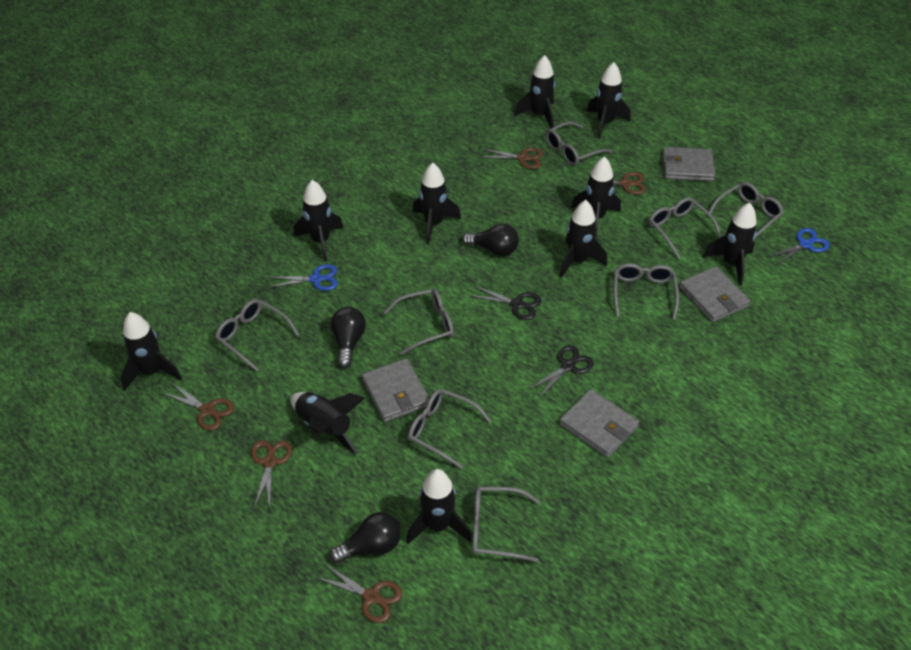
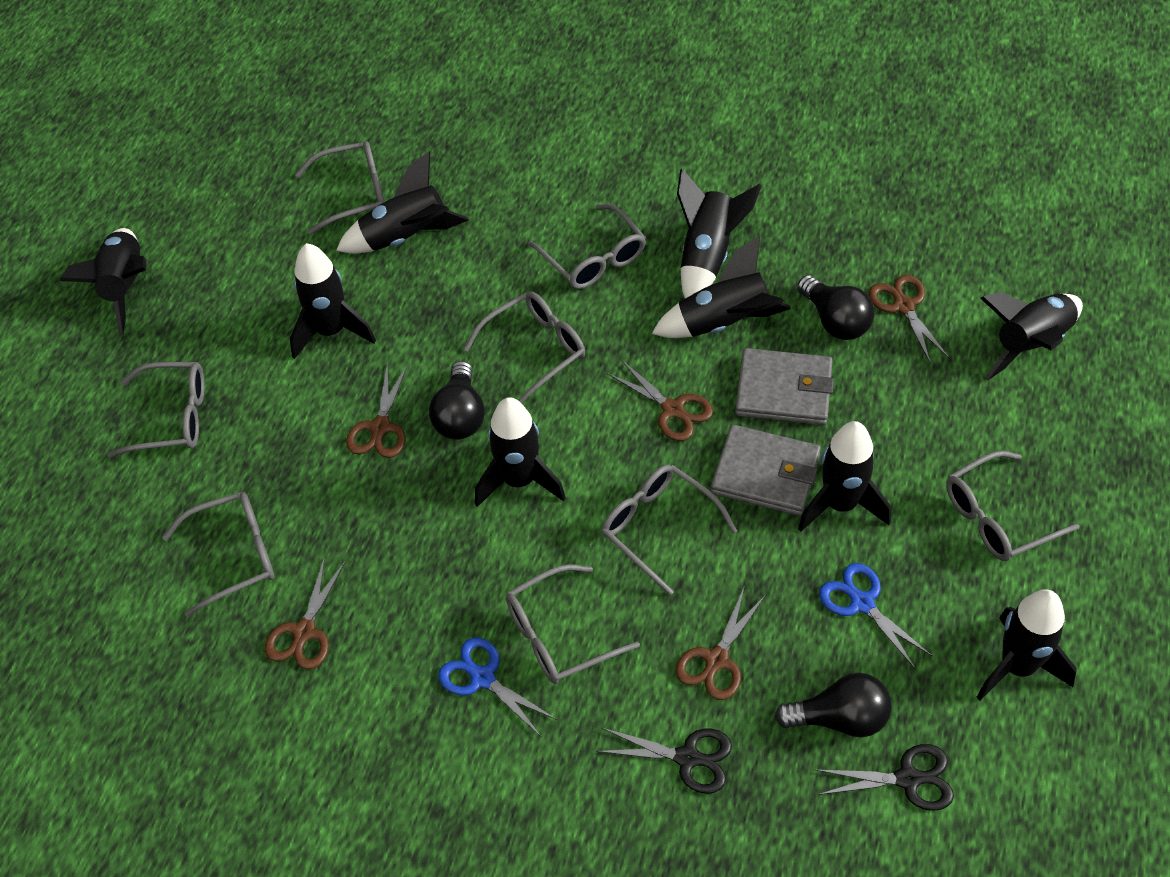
black rocket: [121,312,182,391] [291,392,365,454] [294,180,343,261] [406,469,471,544] [413,162,461,244] [515,55,555,128] [559,200,607,278] [571,156,621,238] [587,62,630,139] [703,203,757,286] = 10 -> [59,228,147,335] [290,243,376,359] [336,151,469,254] [475,397,566,507] [652,236,791,338] [677,169,762,298] [798,421,891,532] [976,589,1077,701] [980,292,1083,381] = 9
grey wallet: [362,358,430,422] [559,389,639,458] [662,147,716,181] [679,266,750,322] = 4 -> [711,425,821,516] [735,348,834,425] = 2

